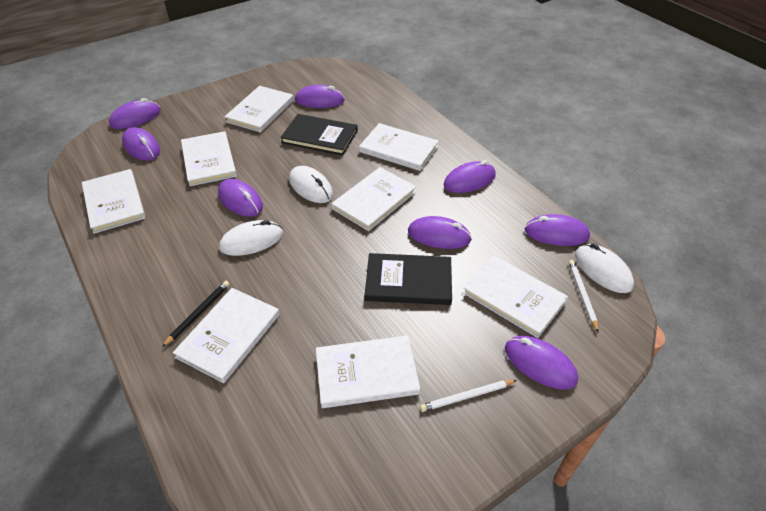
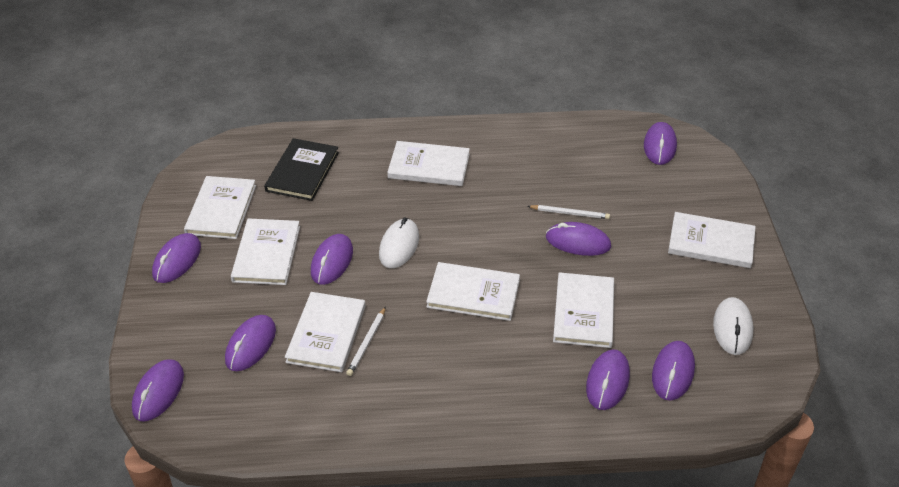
black book: [280,114,358,155] [365,253,452,305] = 2 -> [264,138,339,201] = 1
black pencil: [162,281,230,347] = 1 -> none = 0
white book: [82,169,146,234] [173,288,280,383] [181,131,237,186] [224,86,294,133] [316,335,420,408] [331,167,416,231] [359,123,439,171] [462,255,568,338] = 8 -> [184,176,256,239] [231,218,300,285] [285,292,366,372] [387,141,470,186] [426,262,520,321] [553,272,614,348] [668,212,756,268] = 7
white mouse: [219,220,283,256] [289,166,333,203] [575,243,634,293] = 3 -> [379,218,419,268] [713,297,753,355] = 2

